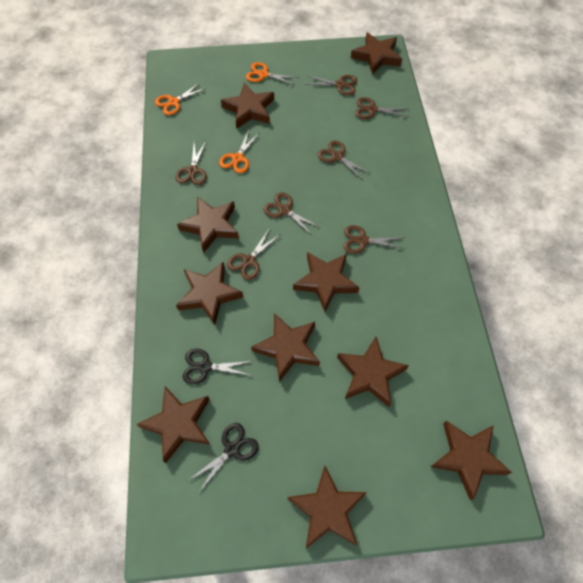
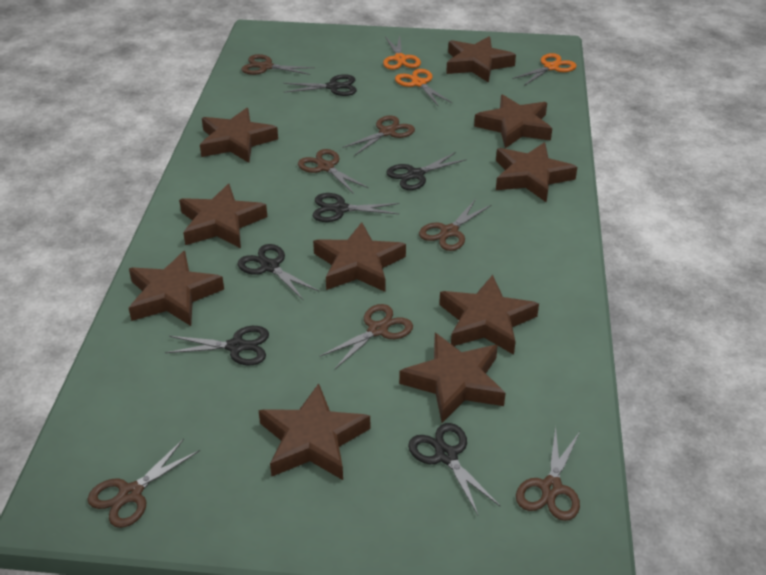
black scissors: [183,349,253,384] [187,423,259,494] = 2 -> [165,326,269,365] [238,244,320,300] [283,74,357,96] [313,193,400,222] [386,152,467,190] [408,423,500,515] = 6

